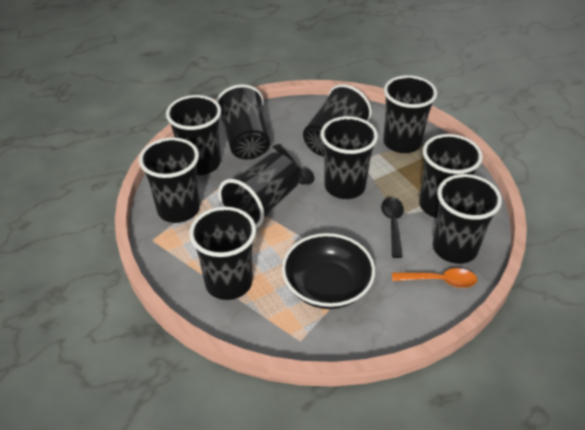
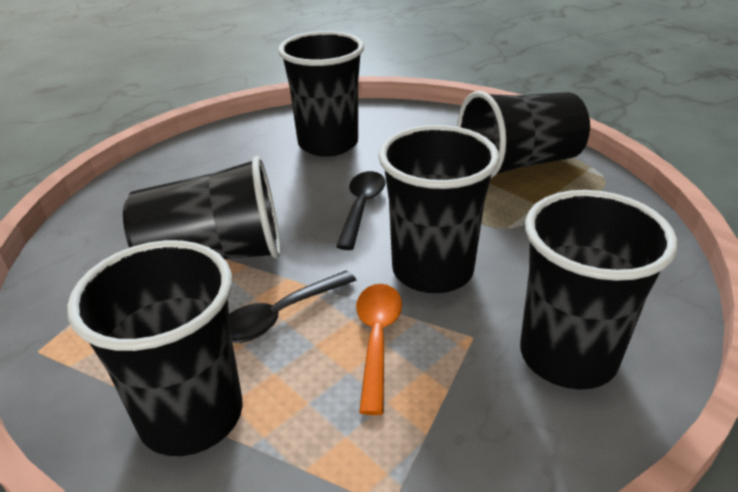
black bowl: [282,233,375,309] = 1 -> none = 0
black cup: [139,137,200,223] [166,95,221,175] [189,207,256,300] [216,84,270,159] [218,153,299,228] [303,84,372,157] [321,116,378,199] [383,75,437,153] [419,134,483,218] [433,174,502,264] = 10 -> [67,240,243,456] [123,156,281,259] [278,31,364,157] [378,125,500,293] [457,91,590,178] [520,190,678,390] = 6

